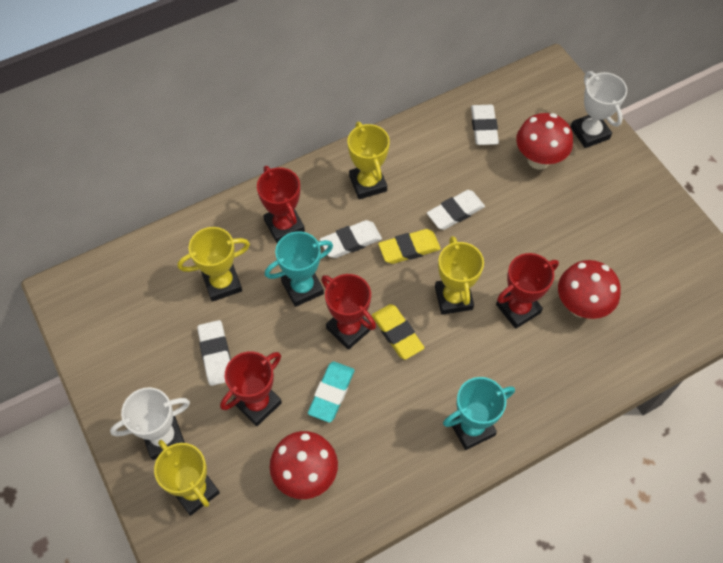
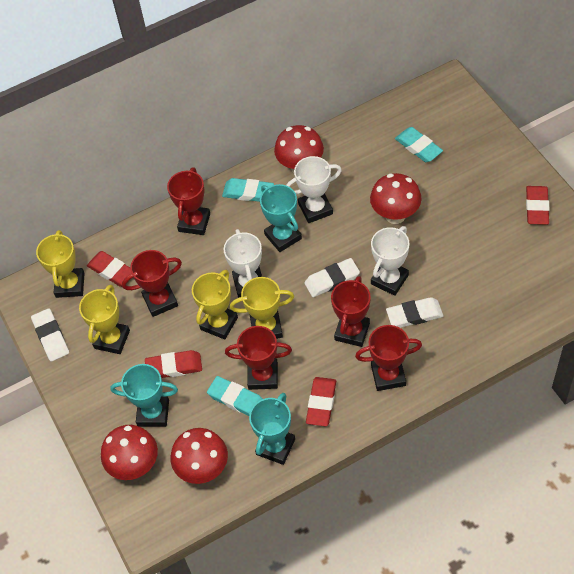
red eraser: none = 0 -> [87,251,132,287] [145,350,202,378] [306,377,336,426] [526,186,550,225] = 4
red mushroom: [270,431,338,499] [516,113,573,170] [558,260,621,319] = 3 -> [101,425,158,480] [171,428,228,484] [274,125,324,173] [370,173,422,224] = 4
red trophy: [220,351,282,426] [257,166,305,243] [321,274,376,350] [496,253,559,329] = 4 -> [122,250,182,317] [167,167,210,235] [225,326,292,390] [331,276,371,347] [355,325,422,391] = 5
turquoise eraser: [308,361,355,423] = 1 -> [207,376,263,416] [222,178,274,202] [395,127,443,162] = 3
turquoise trophy: [265,231,333,307] [443,377,515,450] = 2 -> [110,364,178,427] [249,393,295,465] [260,184,302,252] = 3
white eraser: [197,320,231,386] [320,220,382,258] [427,190,485,230] [471,105,499,145] = 4 -> [31,308,69,361] [305,258,360,297] [386,297,443,328] = 3
white trophy: [110,387,190,460] [571,71,627,148] = 2 -> [224,229,262,298] [286,156,342,223] [371,226,410,296] = 3
yellow eraser: [372,304,425,360] [378,229,441,264] = 2 -> none = 0

